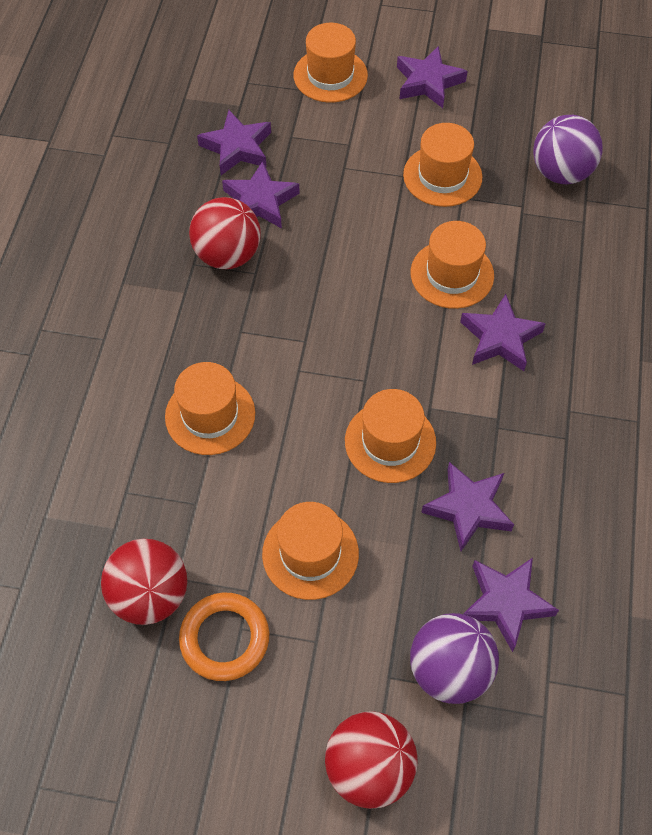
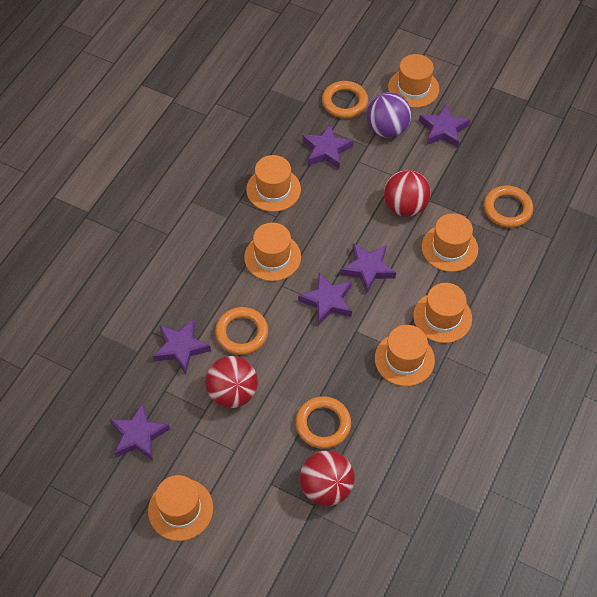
orange hat: [165,362,255,455] [262,502,359,600] [293,23,368,103] [345,389,436,483] [403,123,482,207] [411,221,494,309] = 6 -> [148,475,213,541] [244,223,301,281] [246,155,301,212] [375,325,435,386] [388,54,439,108] [413,283,472,343] [421,213,478,272] = 7
orange ring: [179,593,269,681] = 1 -> [215,307,268,355] [295,396,351,449] [322,81,368,118] [484,185,533,228] = 4
purple ball: [410,613,499,704] [533,115,603,184] = 2 -> [366,92,411,138] = 1

